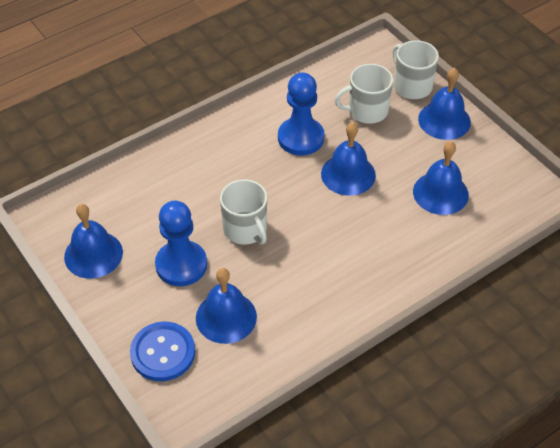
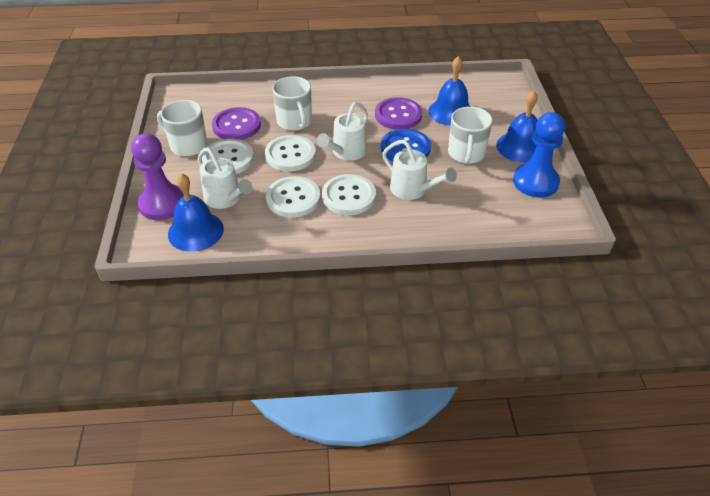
blue bell: [64,204,123,279] [196,268,257,344] [321,122,376,196] [413,141,469,215] [418,67,471,140] = 5 -> [168,173,224,252] [428,56,471,126] [496,91,538,163] = 3
blue pawn: [155,201,207,286] [278,72,324,156] = 2 -> [513,112,565,197] = 1
purple button: none = 0 -> [212,107,261,140] [375,97,422,130] = 2
purple pawn: none = 0 -> [131,133,184,220] = 1
white button: none = 0 -> [202,139,254,174] [265,135,316,171] [266,176,320,218] [322,174,376,215] = 4
white watering can: none = 0 -> [198,148,252,209] [317,102,368,161] [382,140,457,200] = 3

